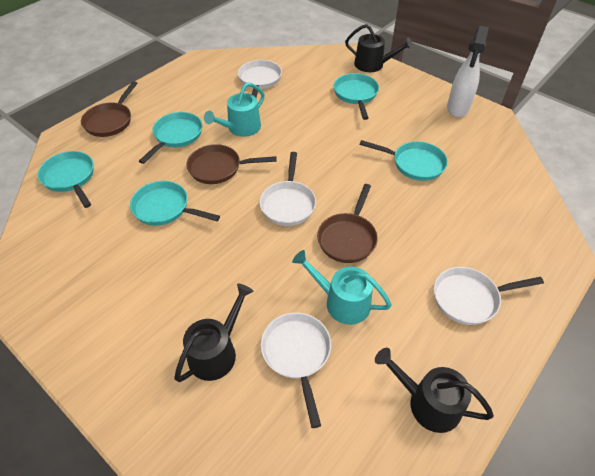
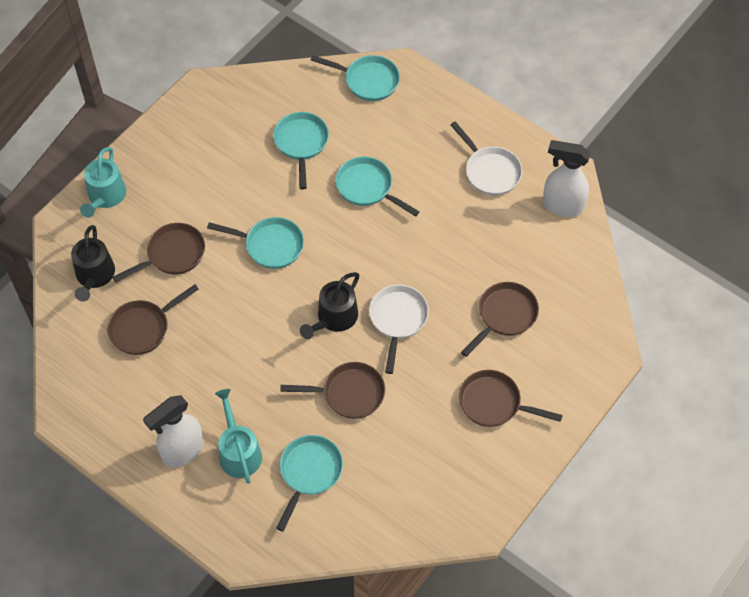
black watering can: [174,284,254,382] [345,24,413,72] [375,348,494,433] = 3 -> [71,225,115,301] [300,272,359,339] = 2
brown pan: [81,81,138,137] [187,144,277,184] [317,184,378,263] = 3 -> [107,284,199,355] [112,223,205,282] [280,362,385,419] [459,370,563,427] [461,282,539,357] = 5
white pan: [238,60,282,98] [259,152,316,226] [261,312,331,428] [434,267,544,325] = 4 -> [369,285,429,374] [450,121,522,196] = 2
white spray bottle: [447,26,489,117] = 1 -> [143,395,204,467] [543,140,591,217] = 2

